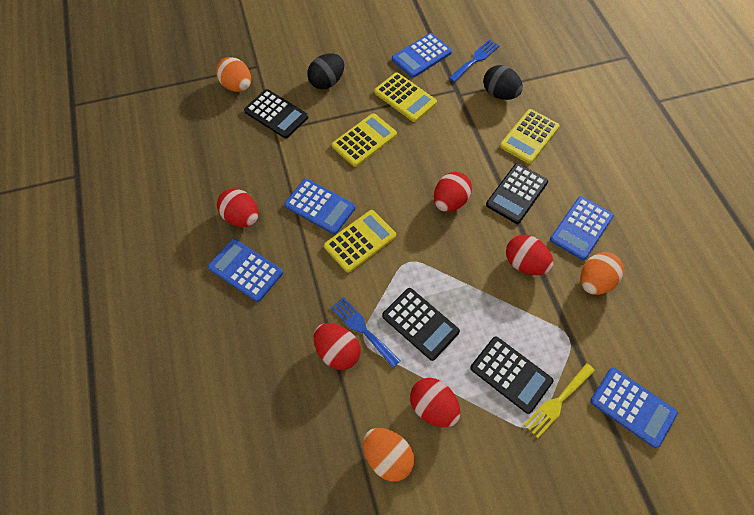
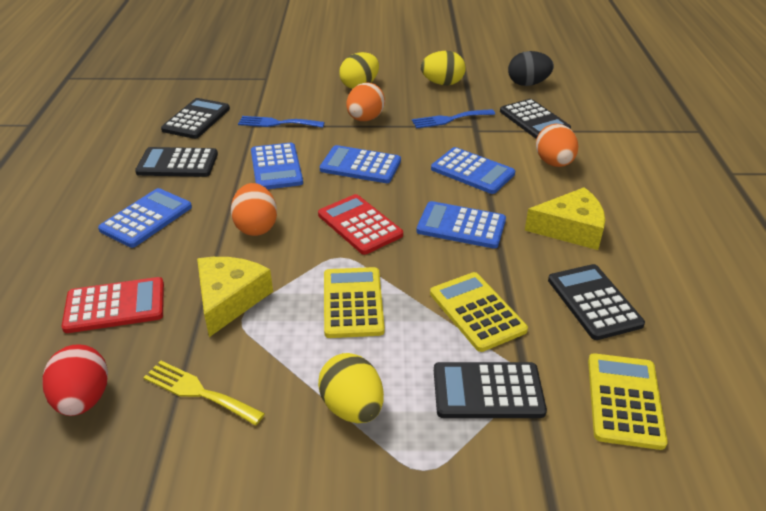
black calculator: [244,89,308,138] [382,288,460,361] [470,336,553,414] [486,163,548,224] = 4 -> [135,147,218,177] [161,98,230,139] [434,362,547,418] [500,99,571,139] [548,264,645,340] = 5
black egg: [307,53,344,89] [483,65,523,100] = 2 -> [508,51,554,86] = 1
red calculator: none = 0 -> [62,277,164,333] [318,194,403,255] = 2
red egg: [217,188,259,227] [314,323,360,370] [410,378,460,427] [434,172,472,212] [506,235,553,275] = 5 -> [43,344,108,416] = 1
yellow calculator: [324,210,396,273] [332,113,397,167] [374,73,437,122] [500,109,559,164] = 4 -> [324,267,385,338] [430,272,528,352] [588,353,668,450] = 3
yellow cheese: none = 0 -> [197,257,273,337] [525,187,605,250] = 2
yellow egg: none = 0 -> [318,353,384,423] [339,52,379,89] [421,51,466,85] = 3

